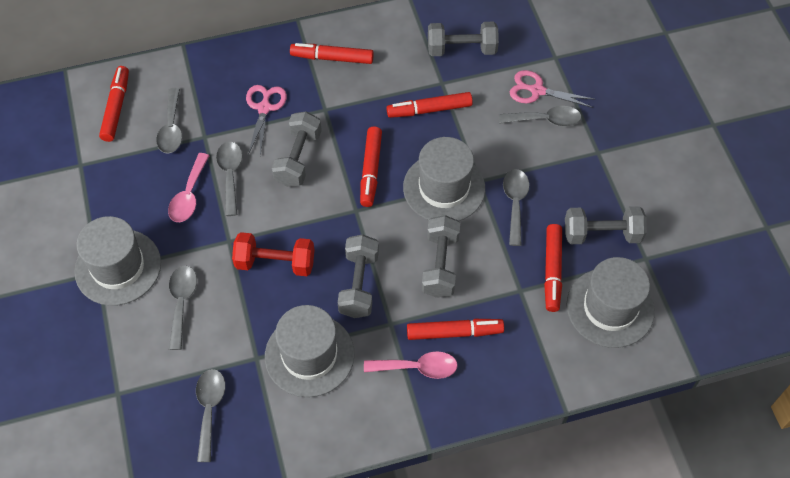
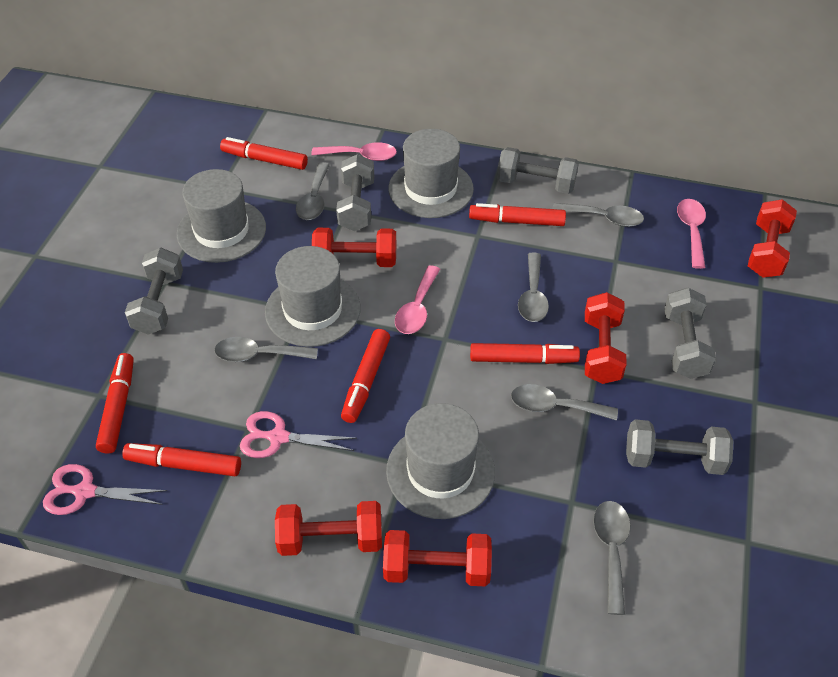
pink spoon: [168,153,210,222] [364,351,458,379] = 2 -> [311,142,397,161] [395,265,440,334] [677,199,706,269] = 3
red dumbbell: [232,232,315,276] = 1 -> [275,501,382,556] [312,228,396,267] [383,530,492,586] [585,292,627,384] [748,199,797,278] = 5

